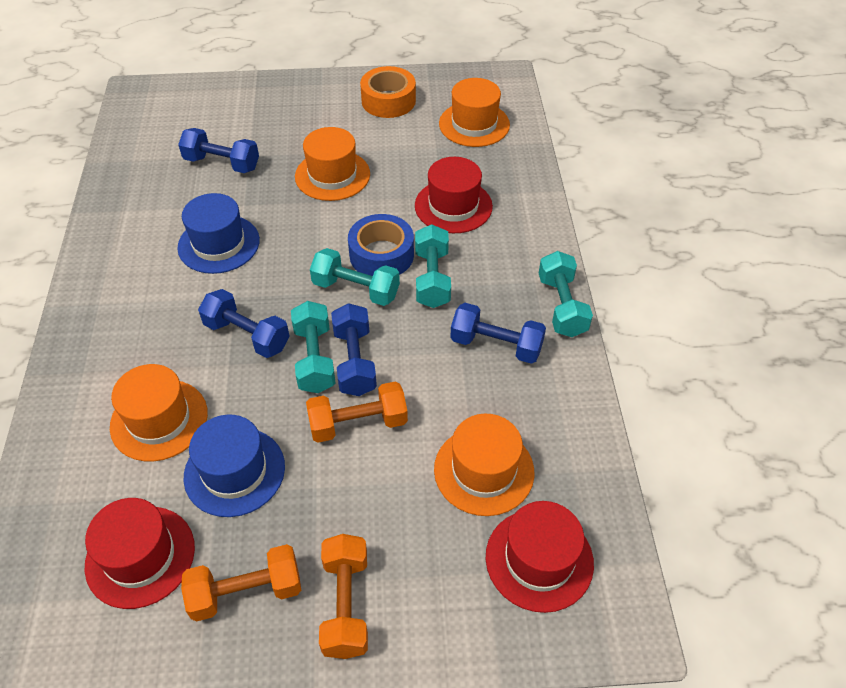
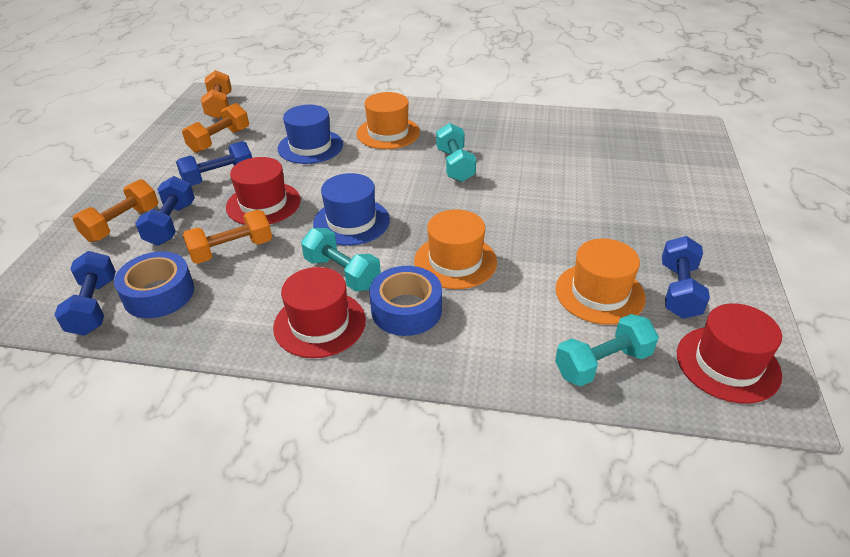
blue tape: [348,214,414,276] = 1 -> [114,251,194,318] [369,266,442,336] = 2
orange dumbbell: [181,544,301,622] [306,382,408,443] [319,534,368,659] = 3 -> [72,179,158,242] [182,103,249,153] [182,210,272,264] [201,70,232,119] = 4
orange hat: [110,364,208,462] [295,127,370,201] [434,414,534,516] [439,78,510,147] = 4 -> [357,92,420,149] [414,209,497,289] [555,239,646,325] = 3
orange tape: [360,66,416,118] = 1 -> none = 0
turquoise dumbbell: [291,301,336,393] [310,248,400,306] [415,224,451,308] [539,251,593,337] = 4 -> [301,228,381,292] [436,123,476,182] [555,314,659,386] = 3

